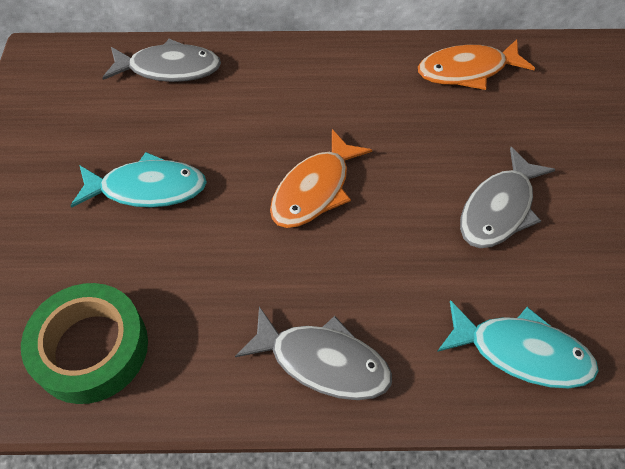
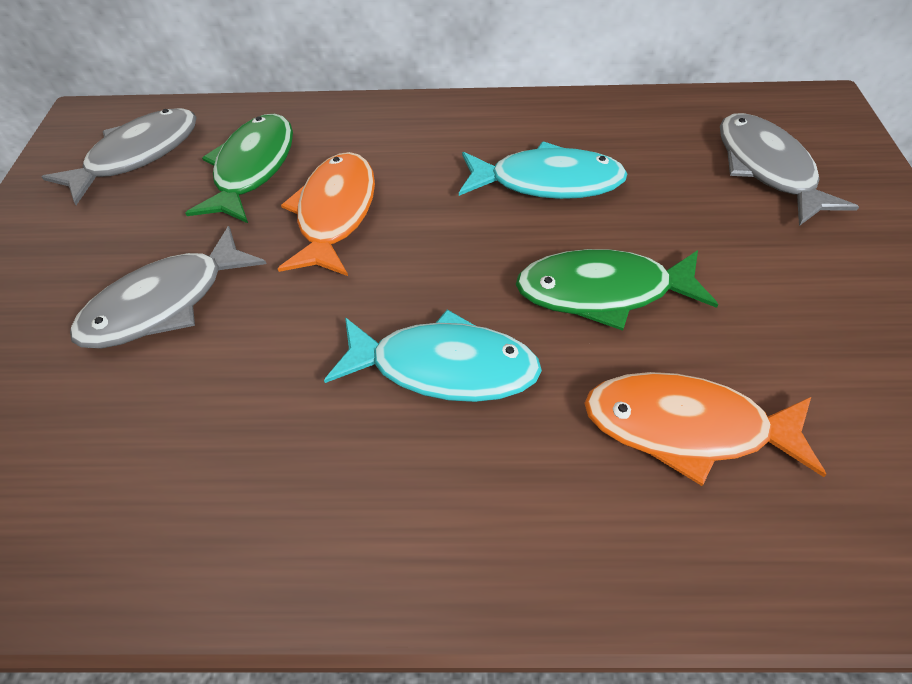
green fish: none = 0 -> [185,114,293,223] [516,249,718,331] = 2
green tape: [21,283,148,404] = 1 -> none = 0

